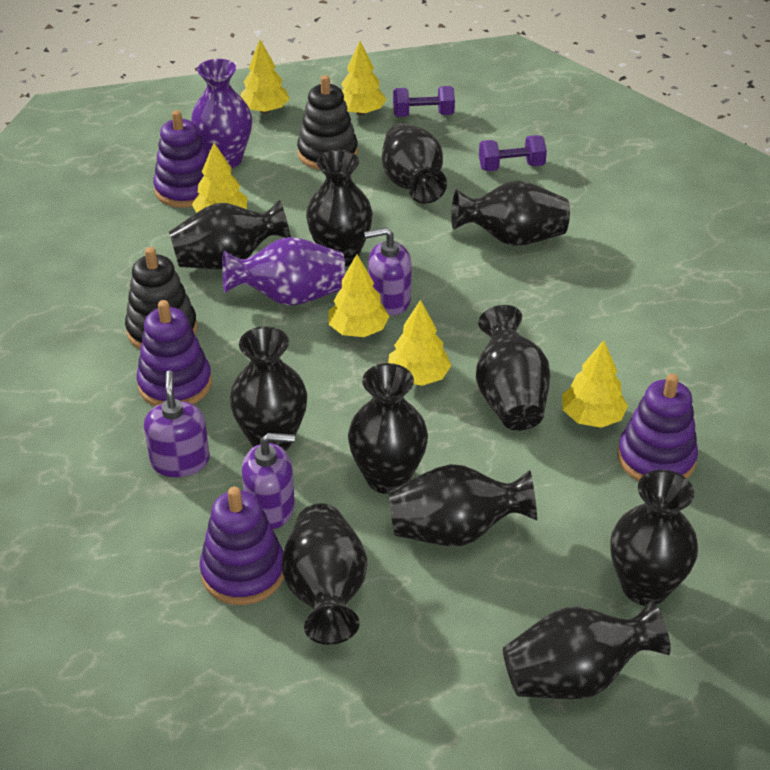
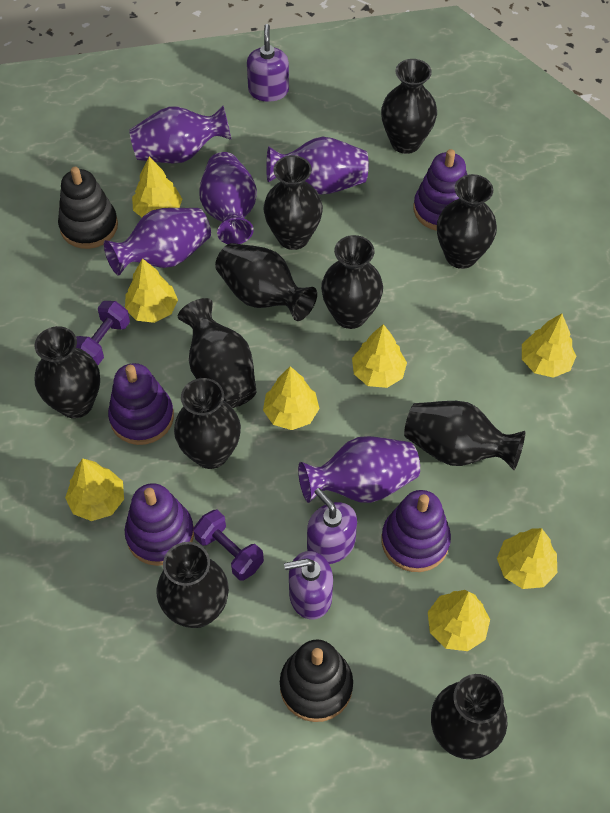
purple vase: [191,59,252,168] [222,237,345,306] = 2 -> [104,208,211,276] [129,106,231,164] [199,152,257,244] [266,137,369,195] [298,436,420,503] = 5
yellow tree: [192,143,247,213] [240,40,290,113] [328,254,390,337] [341,41,387,115] [388,300,451,386] [562,340,628,428] = 6 -> [65,458,124,521] [125,258,178,323] [132,157,182,217] [263,366,319,430] [352,324,407,388] [428,590,490,651] [497,528,557,589] [522,313,576,378] = 8

